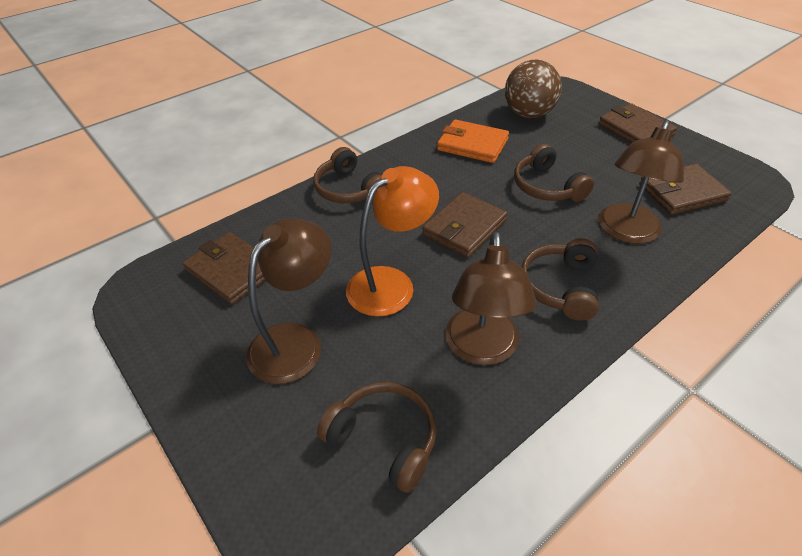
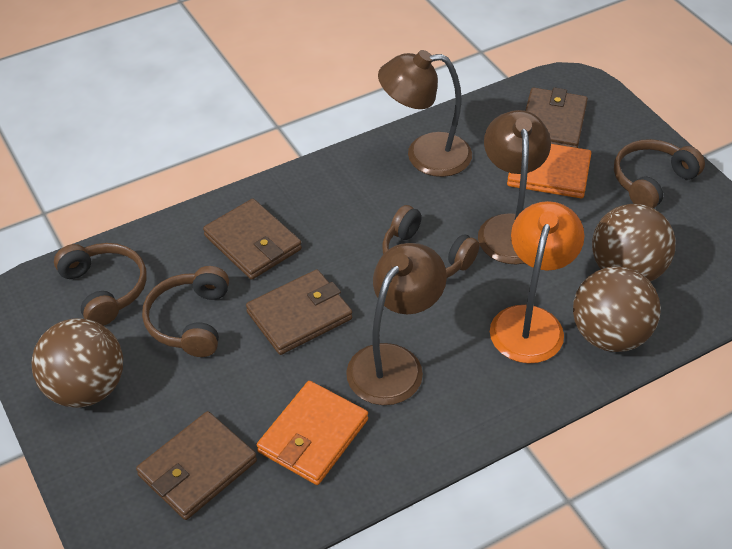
brown ball: [505,60,562,118] = 1 -> [32,318,123,408] [573,266,661,352] [592,204,676,282] = 3
orange wallet: [437,119,509,163] = 1 -> [257,381,368,485] [507,144,591,198] = 2

